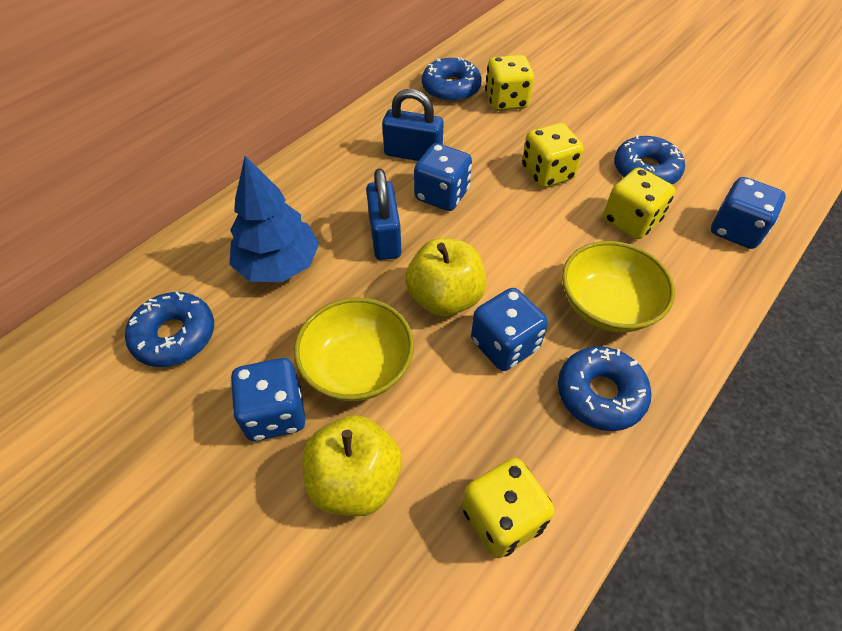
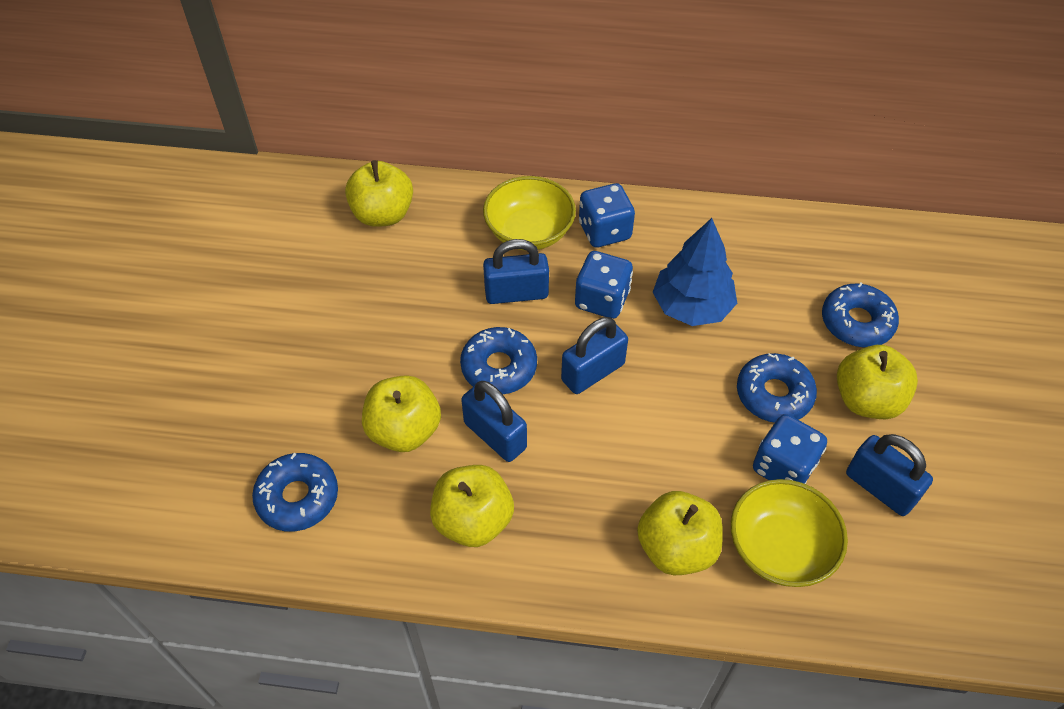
blue dice: [230,358,306,441] [414,143,472,211] [471,288,548,371] [711,177,786,249] = 4 -> [575,251,633,319] [579,183,635,248] [753,414,827,484] = 3
blue padlock: [366,168,401,260] [382,89,444,161] = 2 -> [461,381,527,462] [483,239,549,304] [561,317,628,394] [846,434,933,516] = 4
yellow apple: [302,415,402,516] [405,238,486,316] = 2 -> [345,160,413,227] [362,375,441,452] [430,465,514,547] [637,491,723,575] [837,345,918,419] = 5
yellow dice: [462,458,554,558] [485,55,534,111] [522,123,584,188] [603,168,675,239] = 4 -> none = 0

